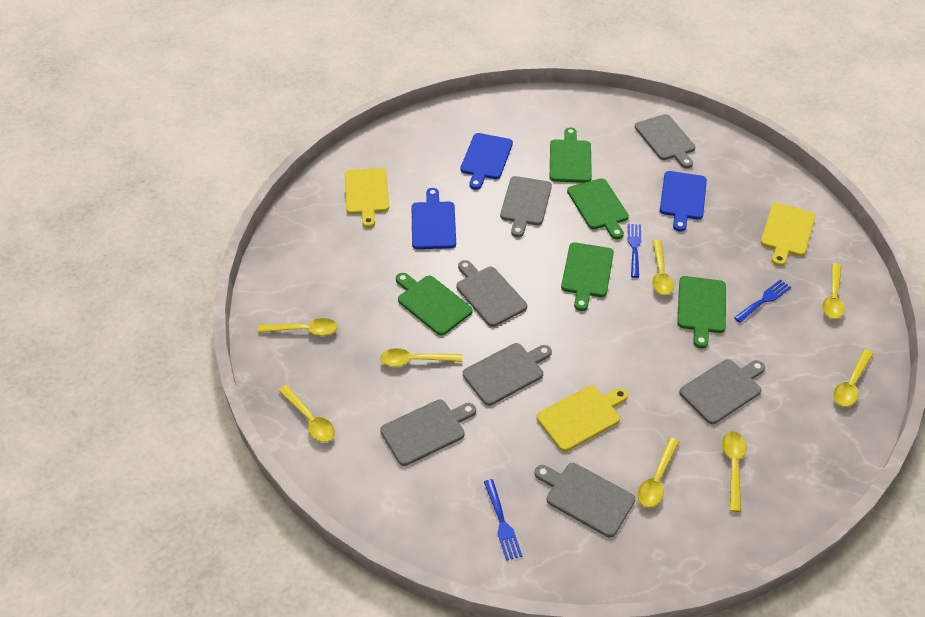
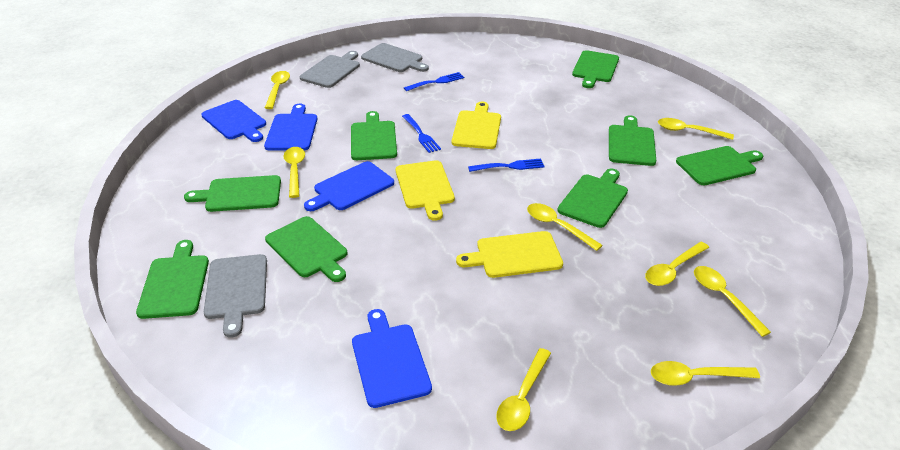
blue cutting board: [412,188,456,249] [460,133,513,190] [660,171,707,232] = 3 -> [201,100,266,142] [264,104,317,151] [304,161,394,211] [352,309,432,408] = 4
green cutting board: [396,273,473,336] [550,127,592,183] [561,242,614,311] [567,178,629,239] [677,276,726,348] = 5 -> [136,240,209,319] [184,175,281,212] [265,216,347,282] [351,111,397,160] [557,169,628,228] [572,50,619,88] [609,115,656,166] [676,146,763,185] = 8
grey cutting board: [380,399,476,466] [456,260,527,327] [463,343,552,406] [500,176,552,237] [534,463,635,537] [635,114,695,168] [679,359,765,424] = 7 -> [204,254,267,338] [300,51,360,88] [361,43,429,72] = 3

